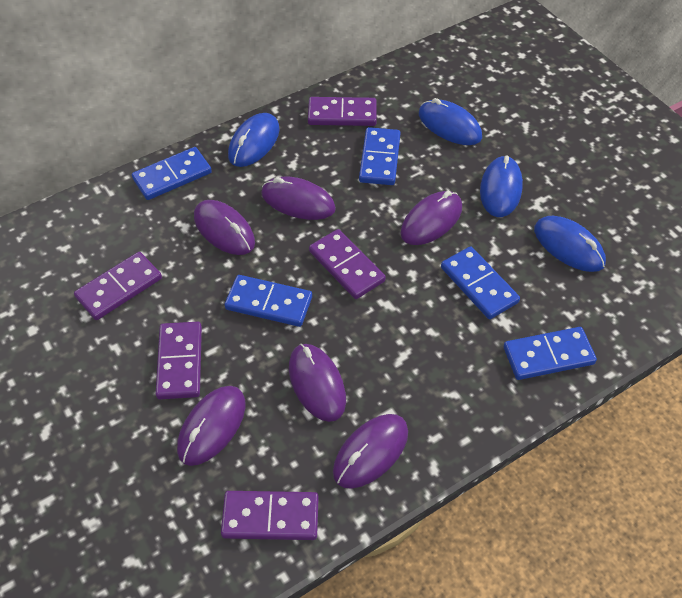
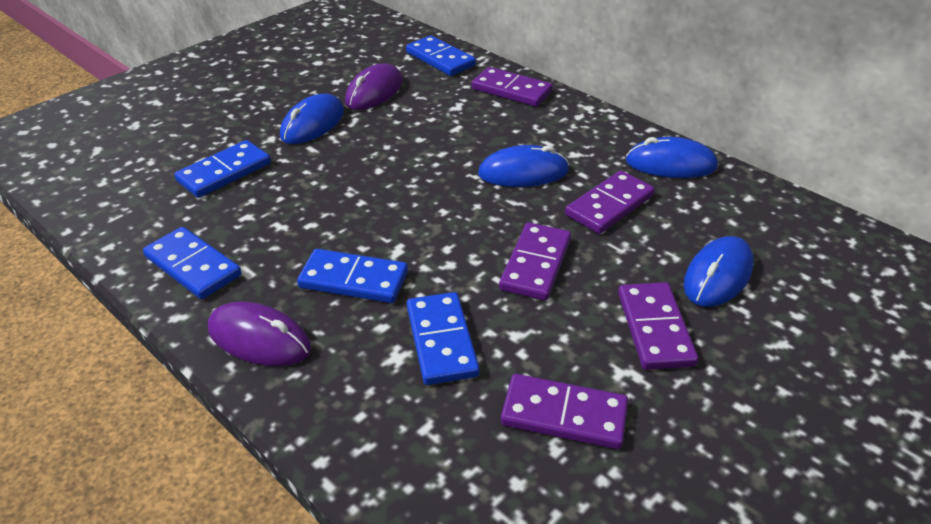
purple mouse: [177,386,246,466] [194,200,255,255] [261,177,336,220] [289,344,346,422] [333,414,408,489] [401,191,462,245] = 6 -> [208,302,311,366] [345,63,403,110] = 2

